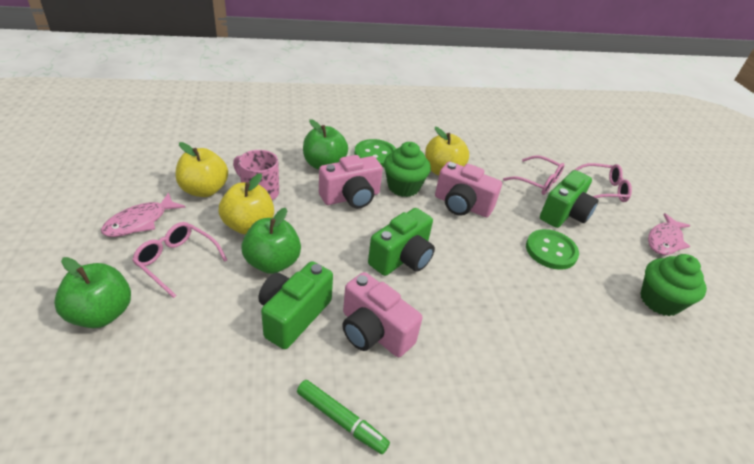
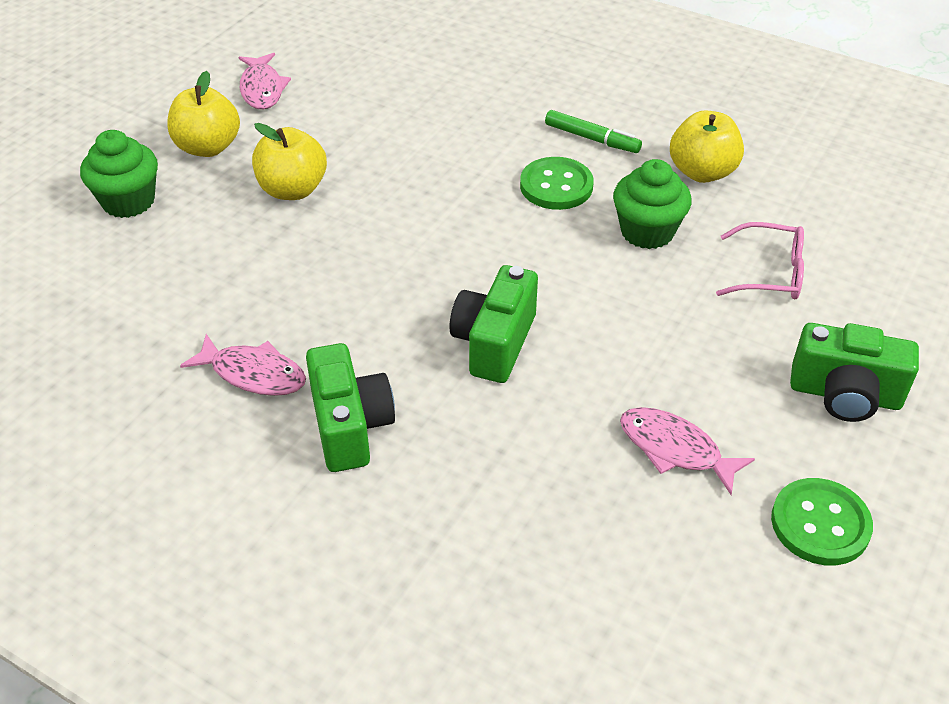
green apple: [54,257,131,328] [241,208,301,274] [303,119,348,170] = 3 -> none = 0
pink camera: [319,155,383,209] [342,272,422,357] [435,162,502,217] = 3 -> none = 0
pink fish: [101,193,186,237] [648,213,691,255] = 2 -> [180,334,306,396] [239,53,291,109] [620,407,755,495] = 3
pink glasses: [132,222,227,298] [503,156,565,195] [574,163,632,202] = 3 -> [716,222,804,299] = 1
pink mug: [233,150,279,200] = 1 -> none = 0

